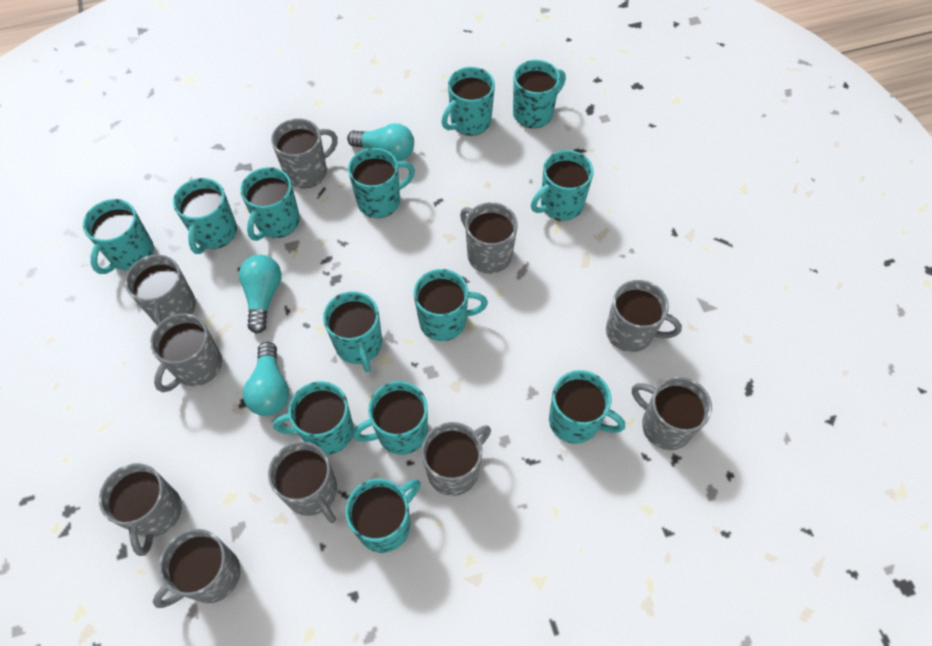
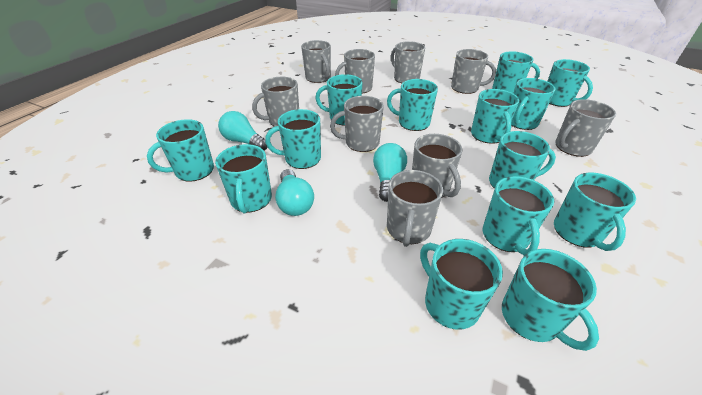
grey mug: [99,463,182,556] [125,255,196,325] [150,313,222,392] [153,529,240,608] [268,442,337,523] [271,119,338,188] [421,422,491,496] [460,202,518,274] [606,280,682,352] [632,377,712,450] = 10 -> [252,77,299,127] [301,40,331,83] [330,96,384,152] [335,49,375,94] [387,170,443,247] [391,41,425,83] [412,134,462,197] [451,49,496,94] [555,99,616,157] = 9
turquoise mug: [83,199,154,274] [173,178,237,254] [240,167,300,241] [273,381,354,455] [323,291,382,372] [345,479,421,553] [348,148,415,218] [352,381,428,455] [414,269,488,341] [442,67,495,136] [513,60,566,128] [531,150,594,221] [549,370,625,444] = 13 -> [147,119,214,182] [215,144,272,213] [265,109,321,169] [315,74,363,125] [387,79,438,131] [420,239,503,330] [471,89,519,144] [483,176,554,255] [489,131,556,189] [492,51,540,93] [502,249,599,351] [511,78,555,130] [547,59,593,107] [554,173,636,251] = 14

